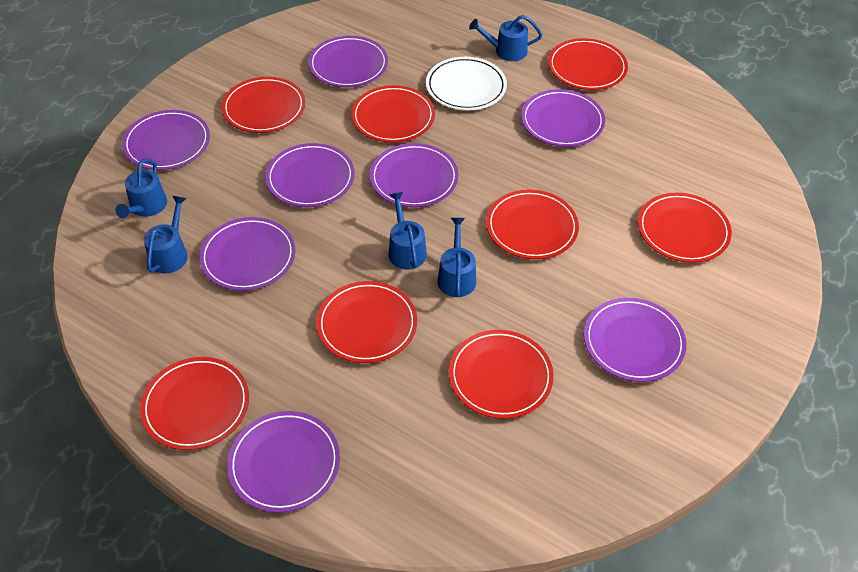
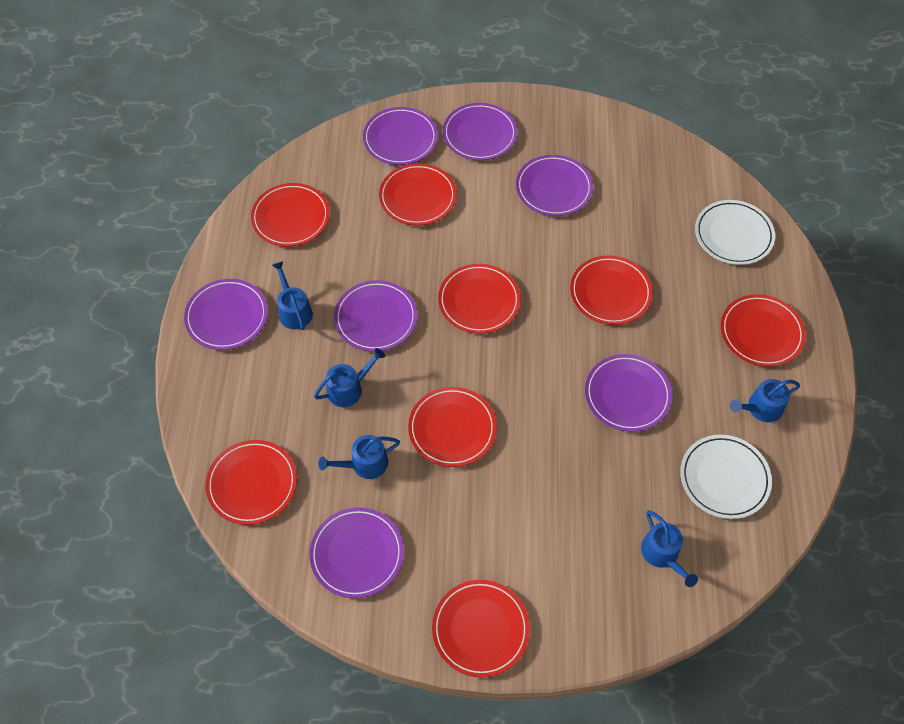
purple plate: [122,110,210,170] [199,217,296,291] [227,411,340,513] [265,143,355,207] [308,36,388,87] [370,143,458,207] [521,89,605,147] [584,298,686,382] = 8 -> [184,279,268,350] [310,507,404,598] [334,280,417,352] [363,107,438,165] [443,103,517,160] [516,155,593,216] [585,354,672,432] = 7
white plate: [426,57,507,110] = 1 -> [680,435,772,519] [695,200,775,265] = 2

